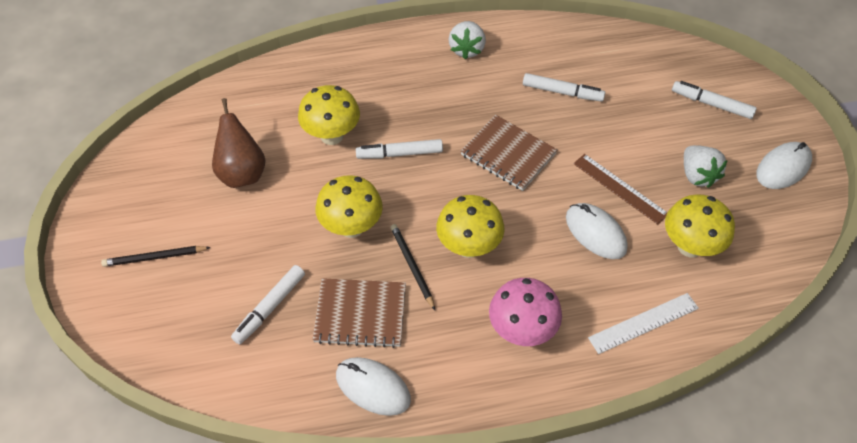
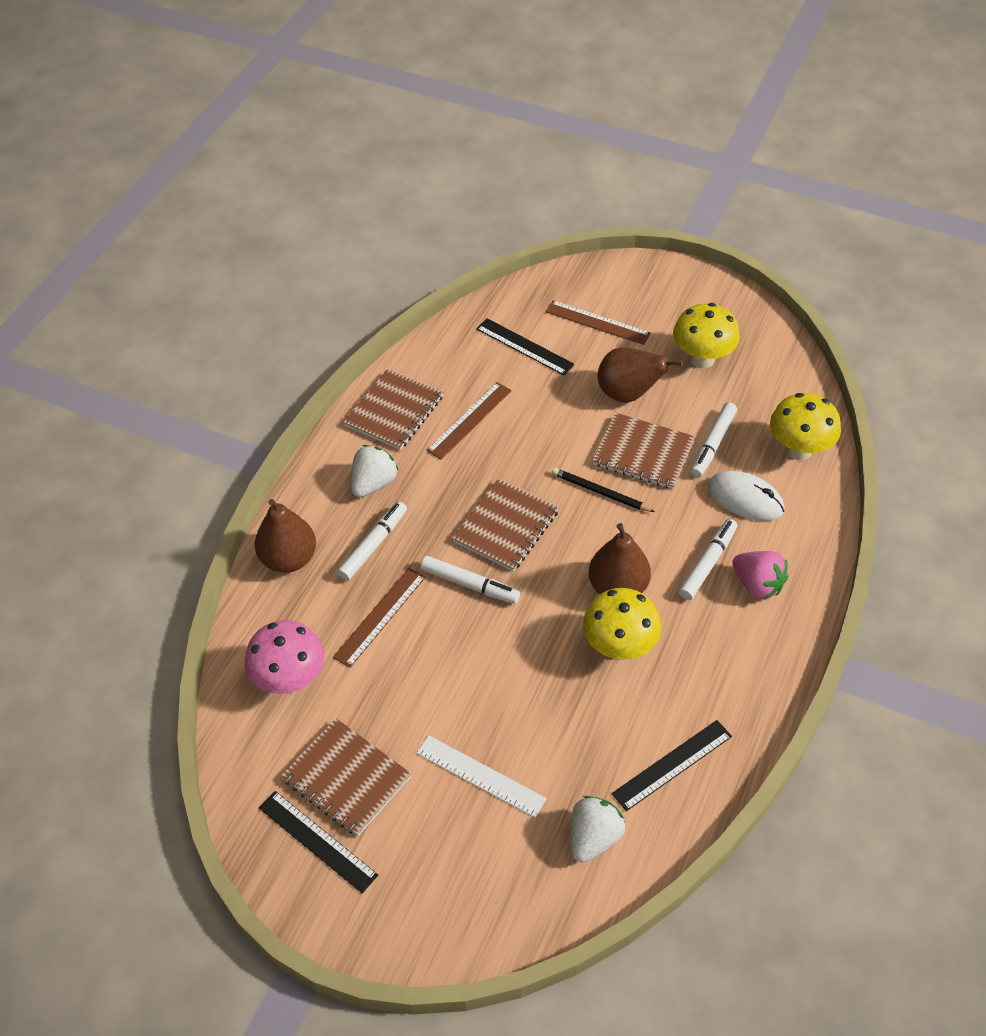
black pencil: [101,246,211,267] [390,224,435,310] = 2 -> [552,468,655,512] = 1
black ruler: none = 0 -> [259,791,378,893] [476,318,575,375] [612,720,732,811] = 3
brown notebook: [313,278,406,348] [460,115,558,191] = 2 -> [281,718,411,836] [343,368,444,450] [452,478,559,571] [592,413,695,489] = 4
brown pear: [212,98,265,188] = 1 -> [255,499,316,573] [589,523,651,594] [598,347,683,403] = 3
brown ruler: [573,154,668,225] = 1 -> [333,568,426,668] [426,382,512,460] [545,300,651,345] = 3
pink strawberry: none = 0 -> [732,551,788,600] = 1
white mouse: [336,357,411,416] [566,203,628,259] [756,142,812,189] = 3 -> [707,471,784,521] = 1
yellow mushroom: [298,85,360,145] [316,175,383,238] [436,195,505,258] [665,194,735,258] = 4 -> [583,588,661,660] [673,303,740,368] [770,393,841,460] = 3

